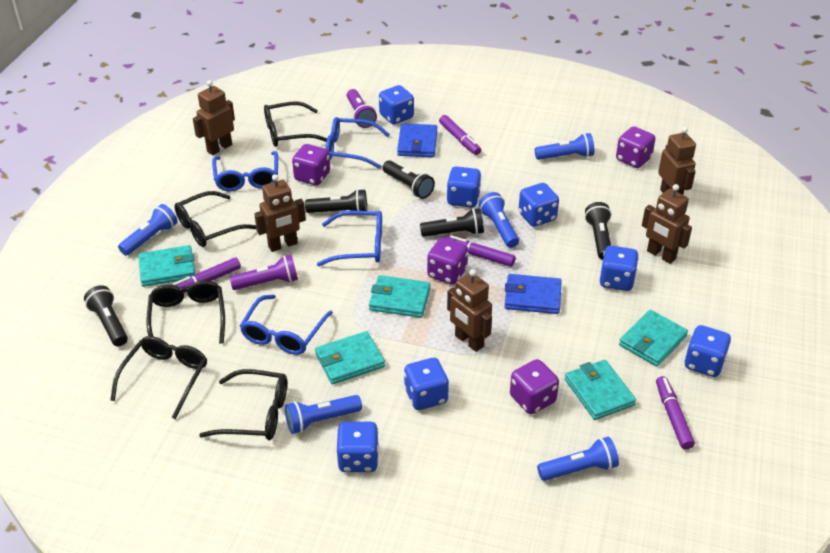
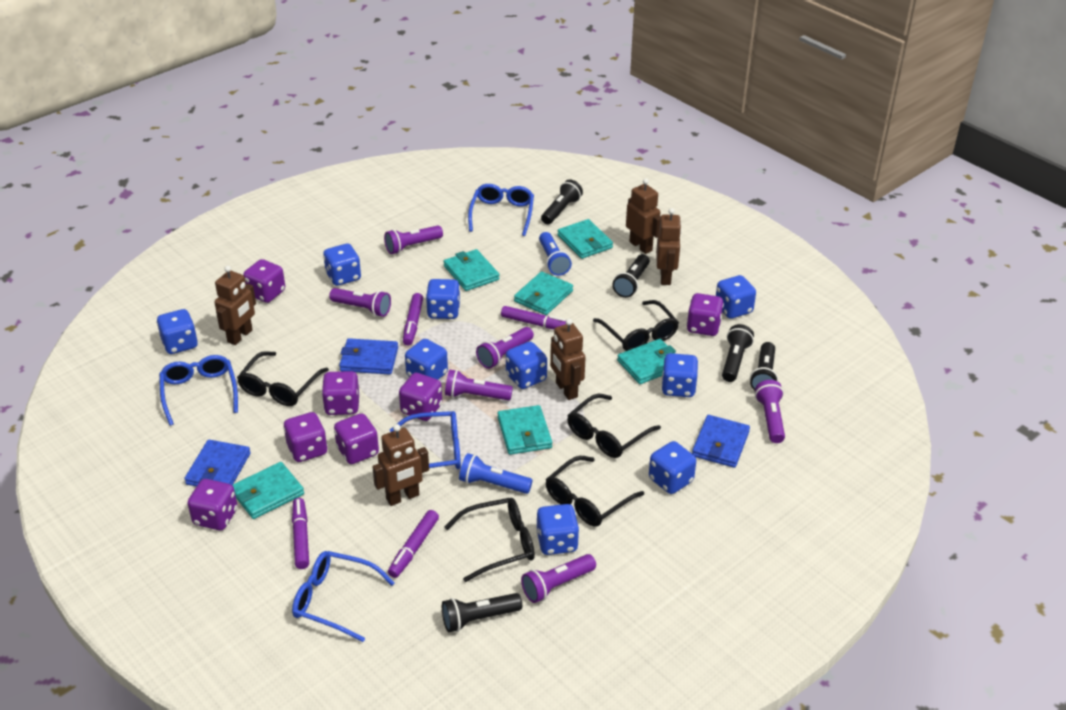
blue dice: [336,422,379,472] [379,85,414,124] [404,358,449,410] [446,166,481,207] [519,183,559,227] [599,245,639,291] [684,325,731,377] = 7 -> [157,309,198,354] [323,244,361,286] [405,339,448,380] [426,279,461,319] [506,342,547,389] [536,504,579,555] [649,441,696,494] [662,353,698,397] [716,275,756,319] = 9
blue flashlight: [118,204,178,256] [285,395,362,434] [479,192,519,248] [535,133,594,160] [537,437,619,481] = 5 -> [459,453,532,494] [539,232,572,276] = 2
blue wallet: [397,123,437,157] [505,274,562,314] = 2 -> [184,440,251,487] [339,338,398,375] [692,415,750,468] = 3
purple dice: [292,144,330,185] [427,238,468,285] [510,359,559,414] [616,126,655,168] = 4 -> [188,479,237,530] [243,259,285,303] [283,412,327,462] [322,371,360,415] [334,413,379,464] [399,373,442,421] [687,293,724,336] = 7
purple flashlight: [230,255,298,290] [347,89,377,128] = 2 -> [329,288,391,317] [384,226,443,254] [445,370,513,400] [476,327,534,369] [521,554,596,603] [755,380,785,443] = 6
turquoise wallet: [138,245,195,287] [315,331,385,384] [369,275,431,318] [565,360,636,420] [619,310,688,367] = 5 -> [232,462,304,519] [443,249,500,291] [497,405,552,455] [514,271,573,315] [557,219,613,259] [617,339,676,384] = 6

